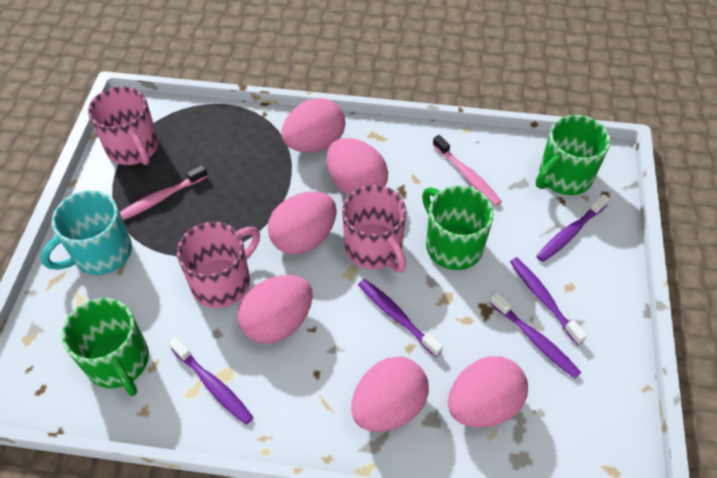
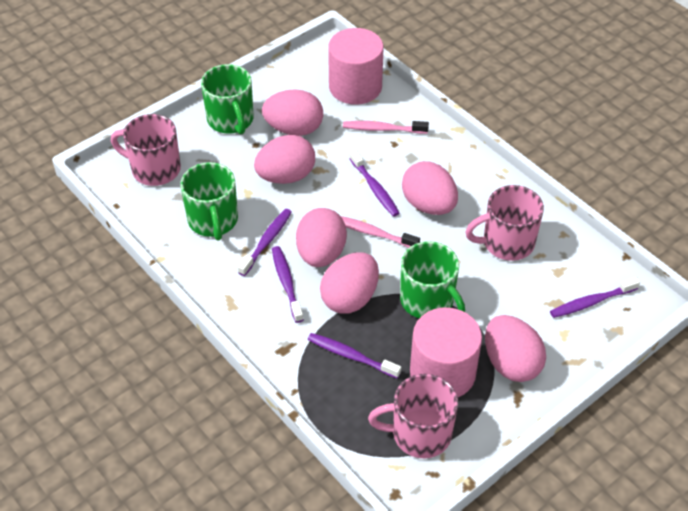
pink cylinder: none = 0 -> [328,28,384,105] [410,307,482,398] = 2
turquoise mug: [41,190,132,275] = 1 -> none = 0

